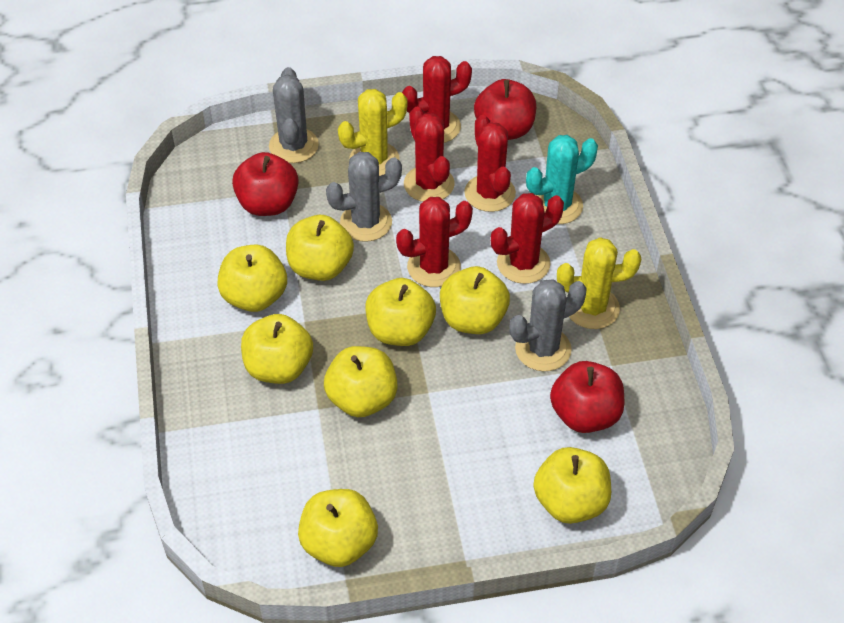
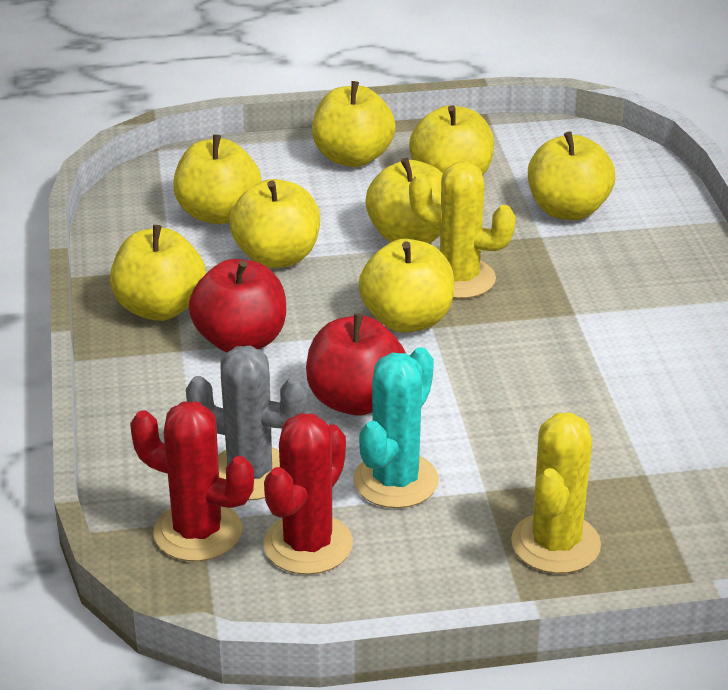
grey cactus: [269,67,319,163] [326,152,402,242] [509,279,587,371] = 3 -> [186,346,308,500] = 1
red apple: [232,152,299,216] [474,79,536,140] [550,361,624,433] = 3 -> [189,259,286,352] [306,313,406,416] = 2
red cactus: [396,197,473,287] [402,56,472,143] [404,107,455,202] [464,115,516,212] [491,193,564,284] = 5 -> [130,401,254,561] [263,413,353,575] = 2

